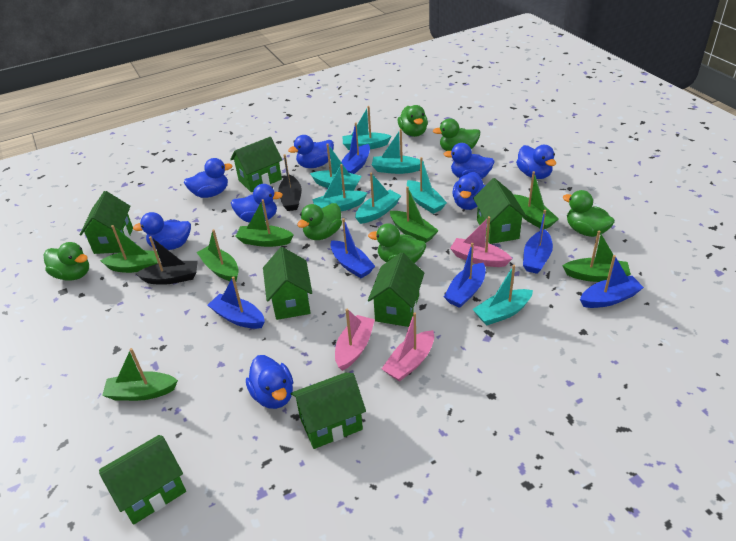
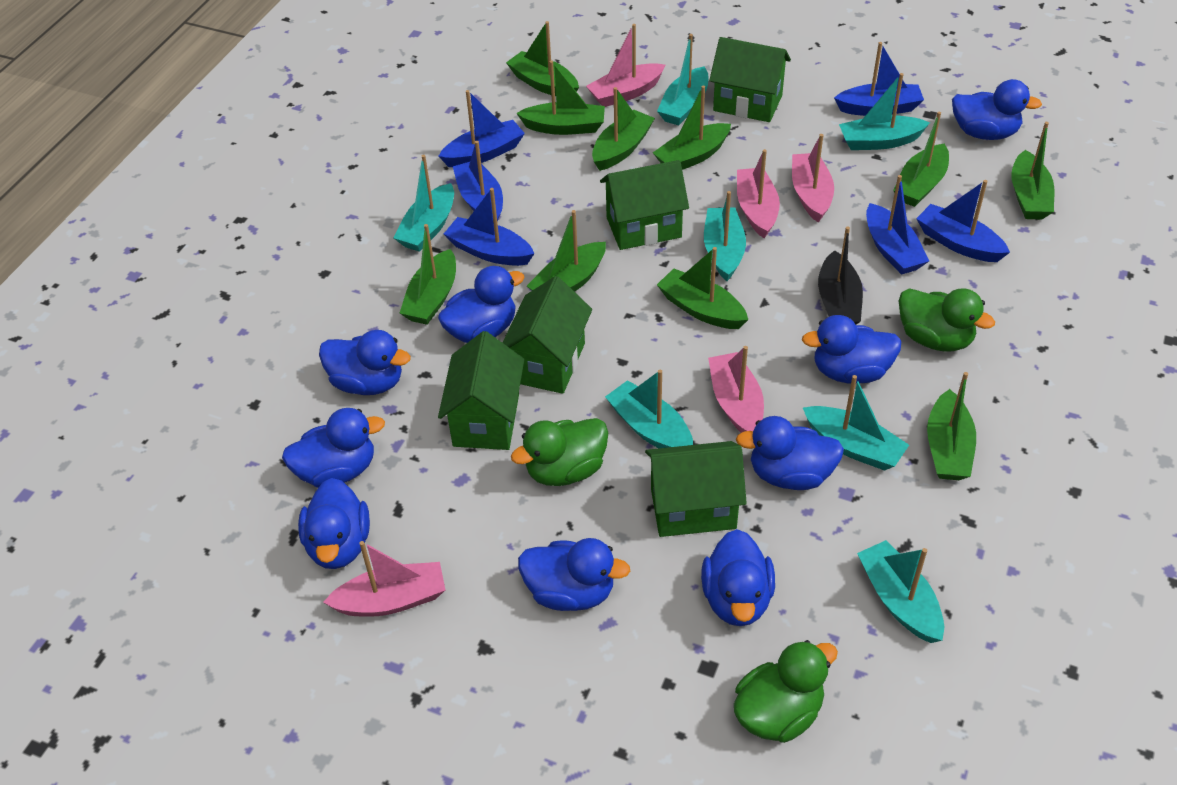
black boat: [136,236,198,285] [278,154,302,211] = 2 -> [818,226,863,325] = 1
blue duck: [133,212,191,250] [184,158,233,198] [231,184,283,223] [246,355,293,409] [288,135,334,168] [444,143,495,179] [452,172,486,210] [516,145,556,179] = 8 -> [282,408,385,488] [298,478,370,569] [319,330,411,395] [438,266,525,343] [518,538,630,611] [701,529,775,626] [736,416,844,490] [802,315,902,384] [952,79,1042,140] = 9
green boat: [100,225,159,273] [102,348,178,401] [197,229,239,281] [235,199,294,247] [390,186,439,243] [513,171,558,230] [562,231,631,282] = 7 -> [400,224,456,325] [506,21,579,96] [516,60,605,135] [527,210,606,292] [592,87,655,171] [653,86,731,170] [657,247,749,329] [893,111,949,207] [927,372,976,480] [1011,122,1054,219] = 10
green duck: [44,242,89,281] [297,203,342,240] [368,223,426,263] [398,105,428,137] [433,118,480,151] [563,190,615,237] = 6 -> [511,418,608,486] [734,640,838,743] [899,288,995,351] = 3
green house: [80,191,133,254] [99,435,186,525] [230,137,282,192] [263,247,312,320] [291,373,366,449] [368,252,424,327] [473,178,528,244] = 7 -> [438,331,524,450] [502,276,592,394] [600,160,689,250] [645,441,747,537] [709,37,791,122] = 5
pink boat: [335,309,375,371] [382,312,434,382] [450,216,512,267] = 3 -> [323,541,445,617] [586,24,665,107] [708,346,764,433] [737,149,780,238] [792,134,834,223] = 5

